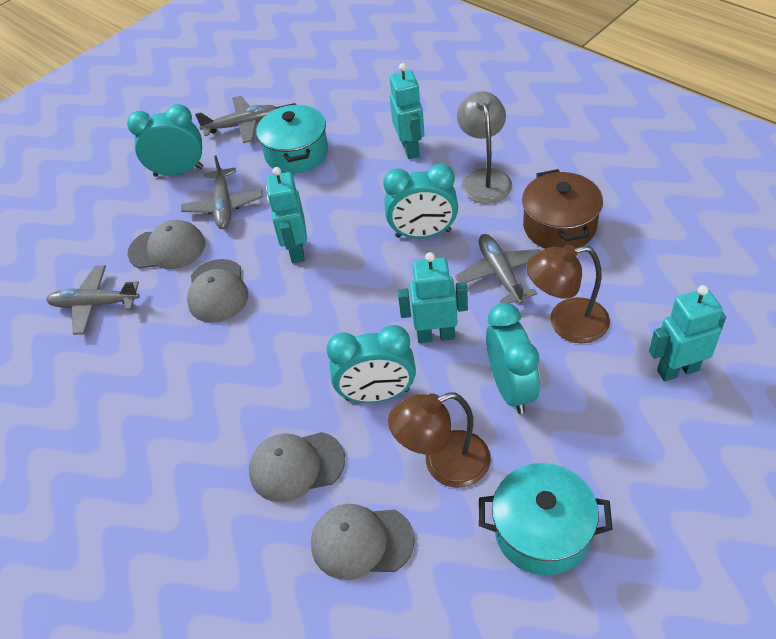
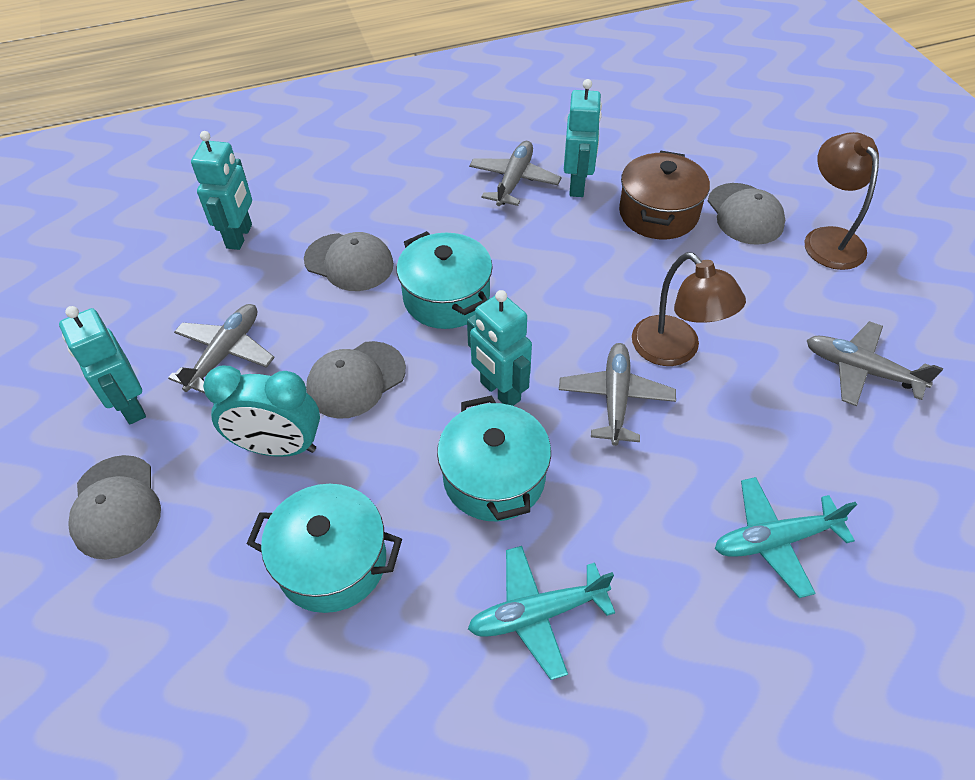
grey lamp: [457,91,512,204] = 1 -> none = 0
turquoise clock: [127,104,203,177] [326,325,416,403] [383,163,458,239] [486,303,540,414] = 4 -> [203,366,320,457] = 1
turquoise plane: none = 0 -> [468,546,615,680] [715,477,857,598] = 2
turquoise pot: [256,103,328,174] [479,463,613,576] = 2 -> [247,484,402,613] [397,231,493,329] [437,395,551,521] = 3

